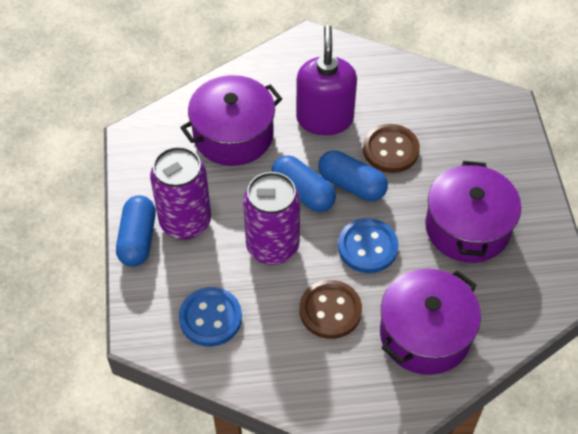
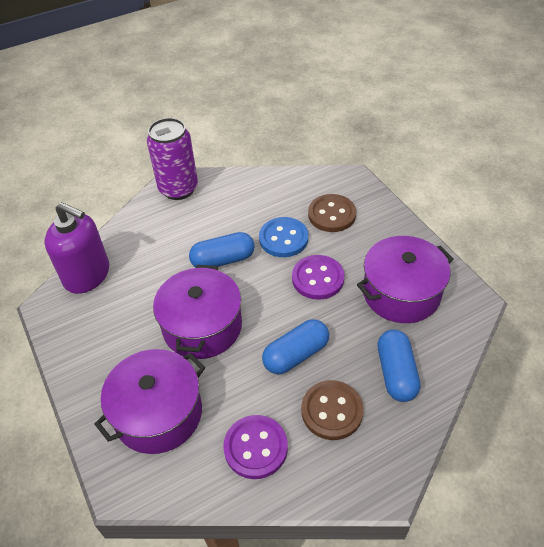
blue button: [179,287,242,346] [338,218,398,273] = 2 -> [259,217,308,257] = 1
purple button: none = 0 -> [223,415,288,479] [292,255,345,300] = 2
purple can: [150,146,211,239] [243,172,300,265] = 2 -> [147,118,198,200] = 1

